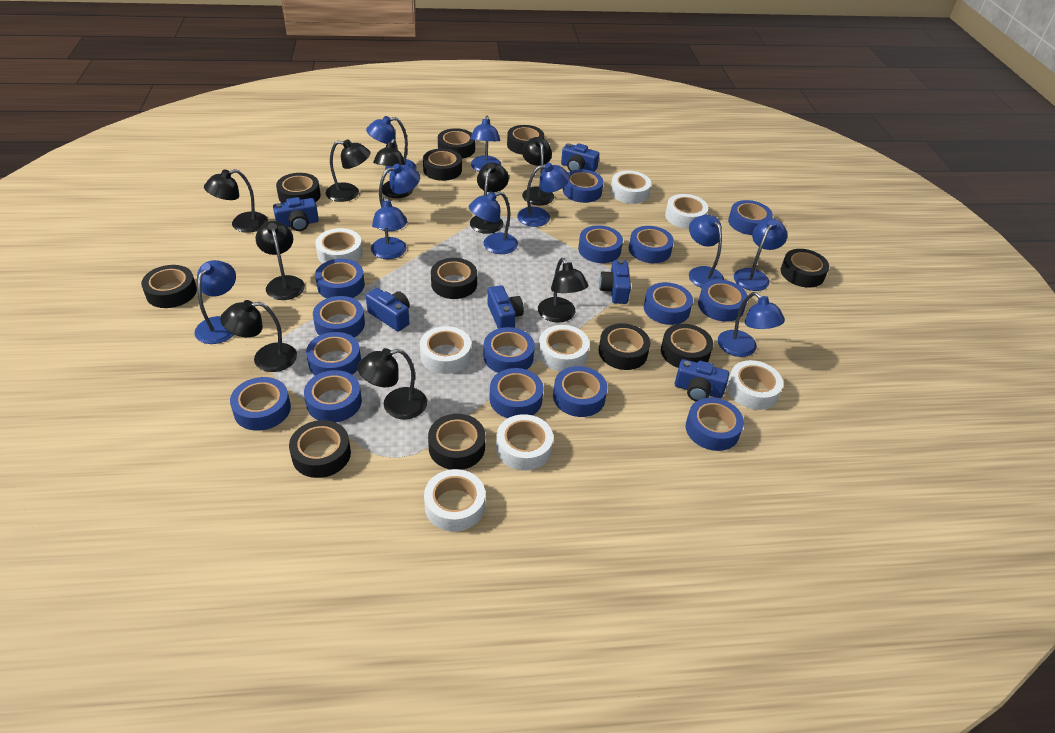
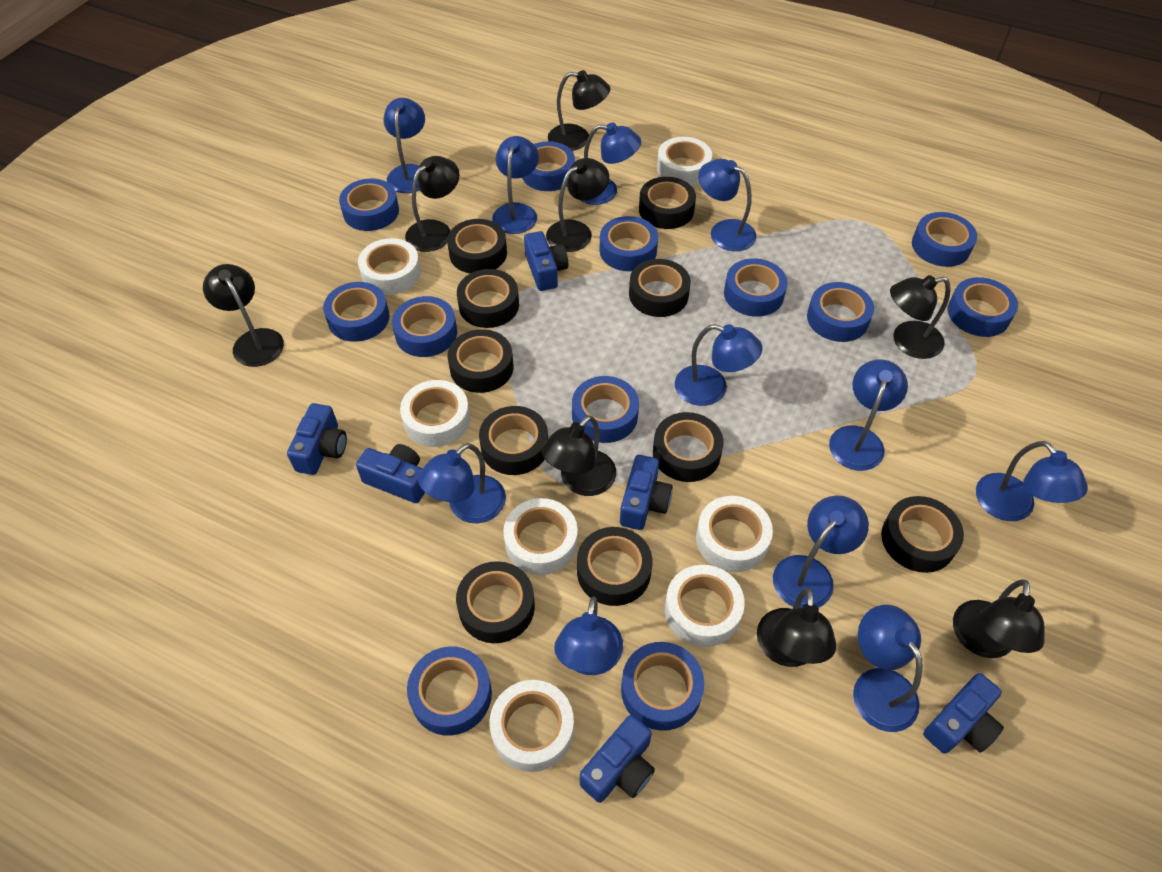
black lamp: [204,169,268,233] [220,300,297,372] [255,221,305,300] [326,139,371,202] [357,348,427,419] [373,139,413,198] [470,162,509,234] [522,137,554,205] [538,258,588,323] = 9 -> [203,264,284,367] [405,156,459,252] [541,415,616,496] [546,158,609,252] [548,70,610,151] [757,588,836,667] [890,275,950,359] [953,579,1045,658] = 8
black tape: [141,265,197,308] [276,173,321,203] [289,420,351,478] [423,148,462,181] [428,414,485,470] [431,258,477,299] [438,128,475,159] [507,125,544,154] [599,323,650,370] [661,324,713,368] [781,249,829,288] = 11 -> [447,219,507,273] [447,329,513,393] [456,561,535,643] [457,269,519,328] [479,406,548,475] [577,527,652,606] [629,259,691,317] [639,177,696,229] [653,412,724,482] [881,496,964,573] = 10
blue lamp: [194,260,236,344] [366,116,416,174] [371,196,407,259] [378,164,420,231] [469,192,518,254] [470,116,501,171] [517,163,570,227] [689,215,724,288] [718,292,785,357] [734,218,788,291] = 10 -> [383,98,425,193] [418,443,506,524] [492,136,539,234] [554,597,623,675] [580,122,641,205] [675,324,762,406] [698,159,757,251] [773,496,869,608] [829,359,908,471] [853,605,923,732] [976,441,1088,521] = 11
blue tape: [230,377,291,431] [304,370,362,422] [306,332,361,376] [313,296,365,337] [315,259,365,298] [483,327,535,373] [489,368,543,418] [553,366,607,417] [563,169,603,203] [578,225,623,263] [629,226,674,263] [644,282,693,325] [686,397,744,451] [698,280,748,322] [728,200,773,235] = 15 -> [323,282,390,342] [339,179,399,231] [392,296,457,357] [407,646,492,736] [522,141,575,191] [572,376,639,443] [600,216,658,271] [621,642,704,731] [724,258,788,317] [807,282,874,342] [912,212,977,267] [948,277,1018,337] = 12
white tape: [315,228,363,263] [420,326,471,374] [424,469,485,531] [496,414,553,470] [538,325,590,372] [610,171,651,204] [665,194,708,229] [727,360,783,410] = 8 -> [358,238,421,295] [400,380,470,447] [490,680,574,772] [503,498,578,575] [657,137,712,186] [665,565,745,647] [696,496,773,572] = 7

